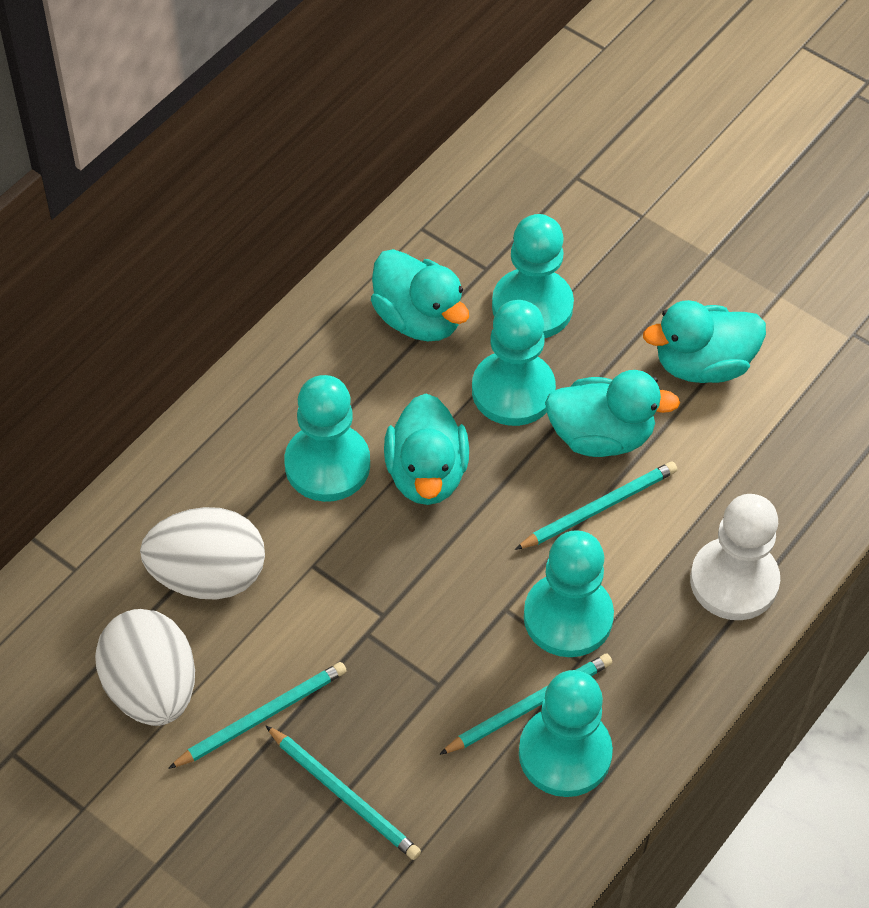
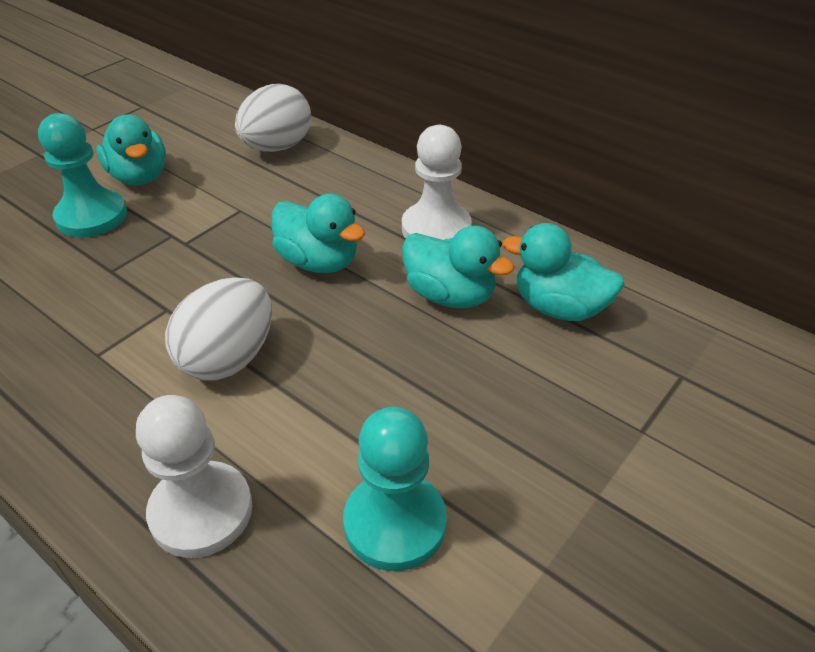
turquoise pawn: [284,375,370,502] [472,300,556,426] [492,214,574,338] [519,670,613,797] [524,530,614,657] = 5 -> [38,113,127,238] [343,407,447,571] = 2
turquoise pencil: [168,662,347,769] [265,725,421,860] [439,654,613,755] [515,461,677,550] = 4 -> none = 0
white pawn: [690,494,780,620] = 1 -> [136,395,252,558] [402,125,472,240] = 2

